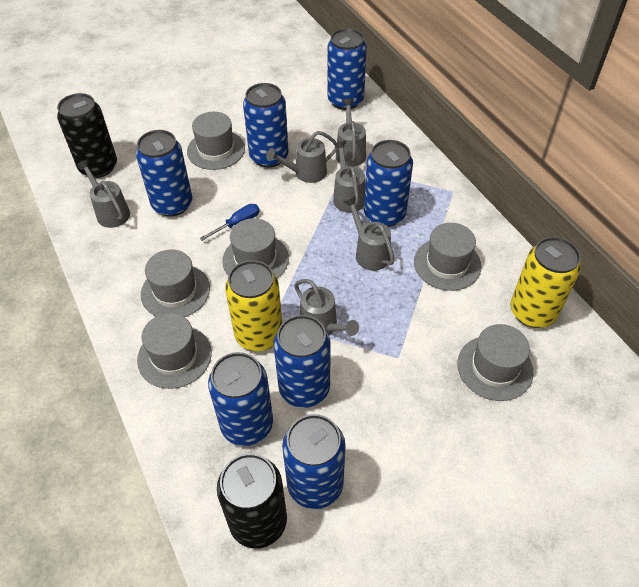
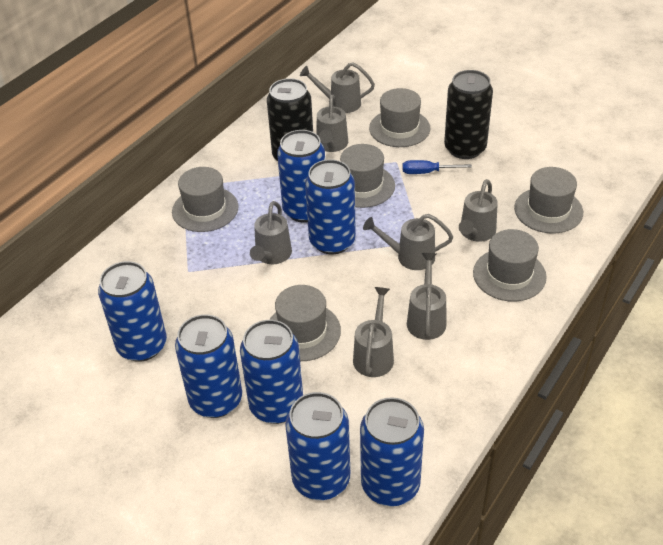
grey watering can: [77,159,130,228] [266,131,338,183] [294,279,359,336] [333,141,365,213] [336,99,366,167] [344,197,395,270] = 6 -> [250,201,292,264] [300,62,375,113] [316,94,348,152] [353,287,394,377] [363,214,453,270] [407,253,446,340] [459,179,498,242] = 7
yellow can: [225,260,282,351] [511,237,581,328] = 2 -> none = 0

